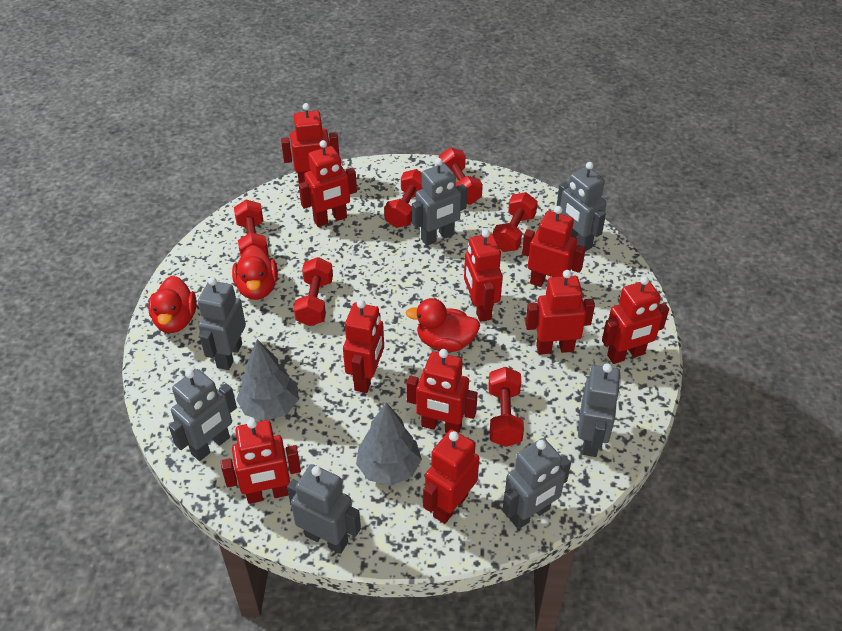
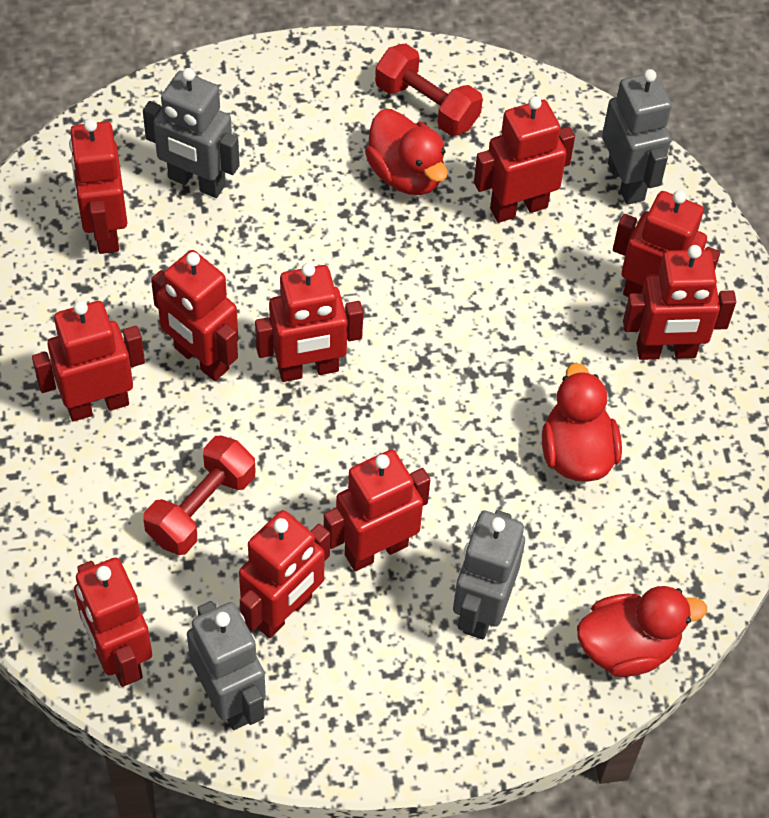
grey robot: [169,369,237,461] [198,277,246,370] [287,464,361,554] [412,158,467,246] [502,438,571,529] [557,162,607,251] [578,363,621,457] = 7 -> [143,68,240,198] [187,601,266,730] [453,510,525,639] [602,69,672,205] = 4
grey tree: [236,339,299,421] [356,402,422,486] = 2 -> none = 0
red dumbbell: [234,199,268,256] [294,257,333,326] [384,169,423,228] [439,148,483,205] [488,367,524,447] [493,192,538,252] = 6 -> [143,435,255,555] [375,43,483,136] = 2

